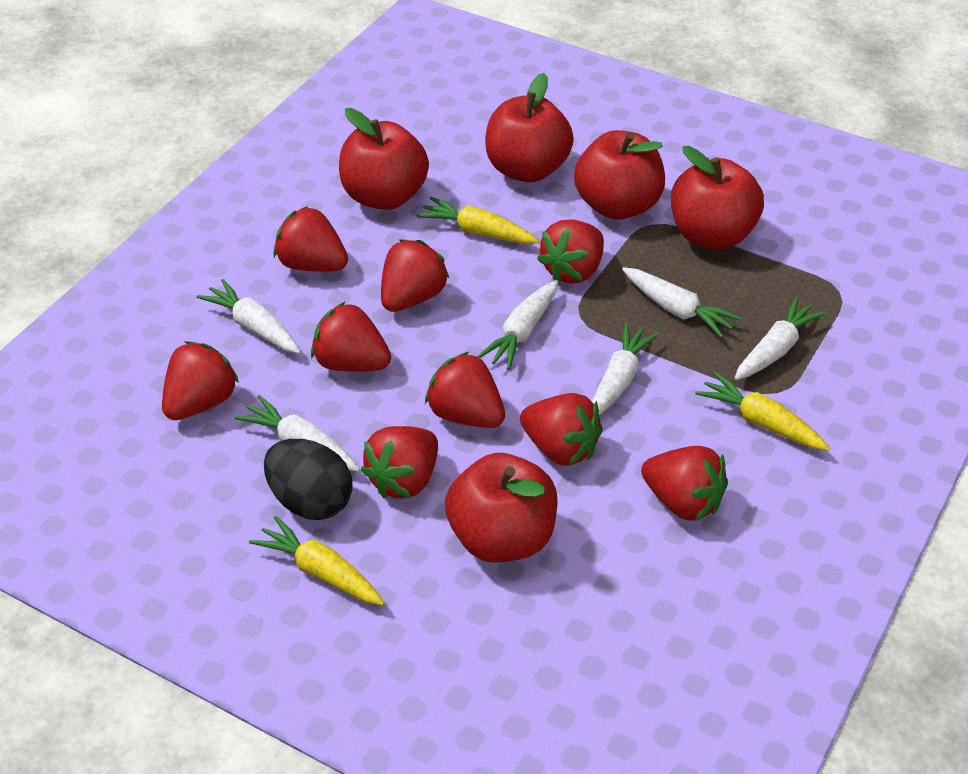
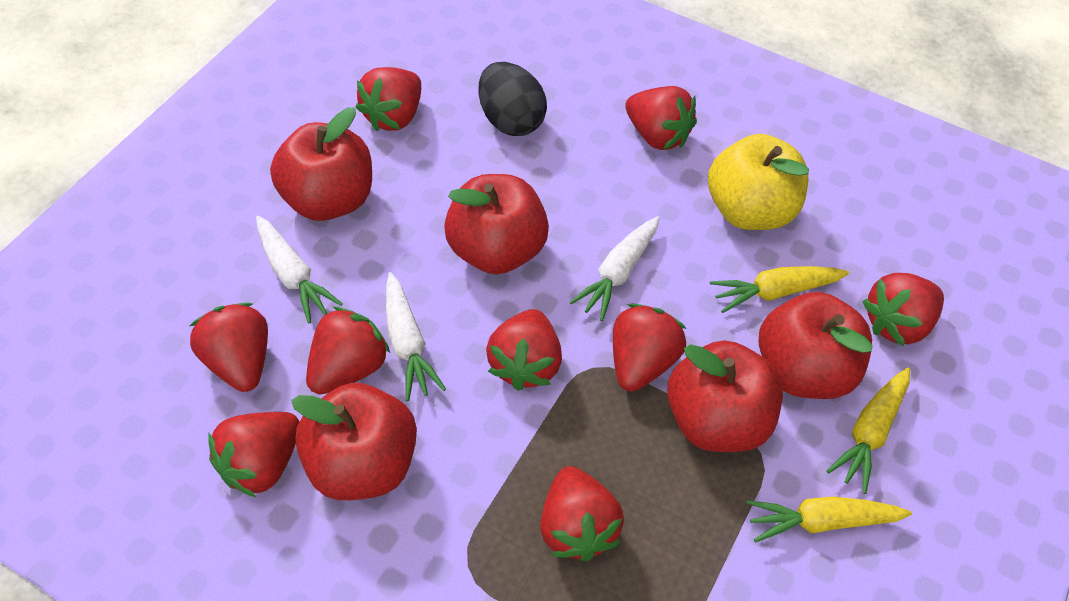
white carrot: [197,279,301,354] [235,395,360,472] [477,280,558,370] [592,323,659,415] [622,267,742,338] [735,297,827,380] = 6 -> [256,215,343,323] [386,272,446,401] [570,216,660,321] = 3
yellow apple: none = 0 -> [708,134,809,230] = 1

